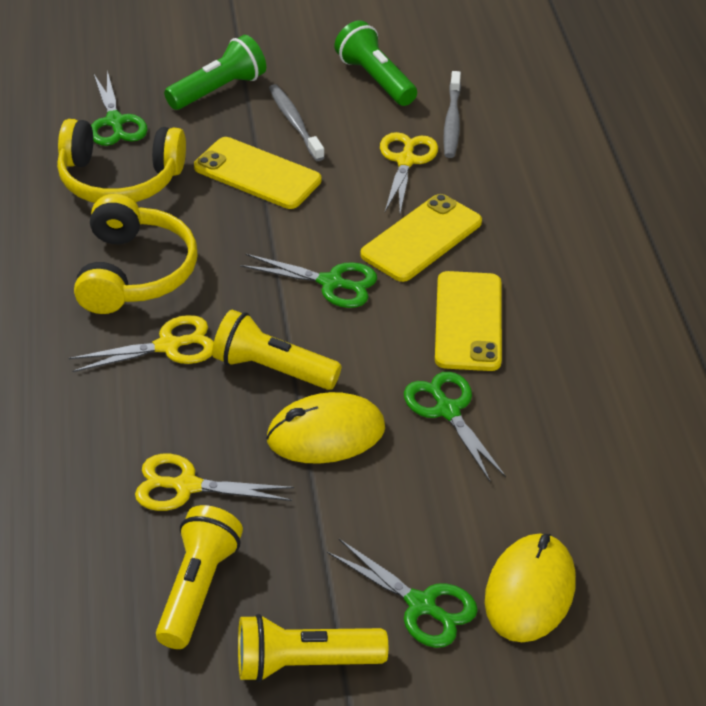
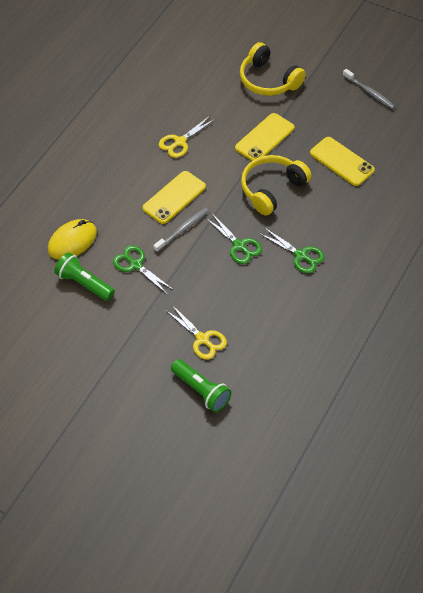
green scissors: [91,70,148,146] [240,254,377,308] [327,539,478,648] [404,371,506,481] = 4 -> [113,245,174,295] [206,214,262,264] [261,228,325,273] = 3
yellow flashlight: [156,505,243,649] [212,310,342,390] [238,614,388,682] = 3 -> none = 0
yellow mouse: [266,392,385,464] [485,534,576,642] = 2 -> [48,219,97,260] = 1
yellow scissors: [69,315,214,372] [135,454,294,511] [380,132,438,213] = 3 -> [159,116,215,158] [165,304,227,360] = 2

